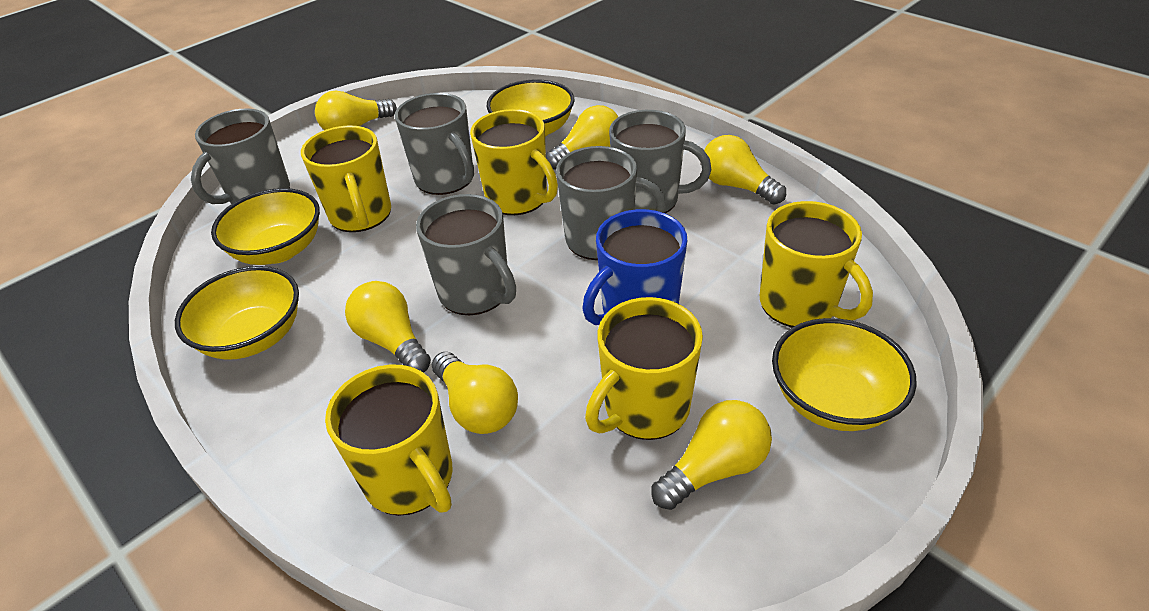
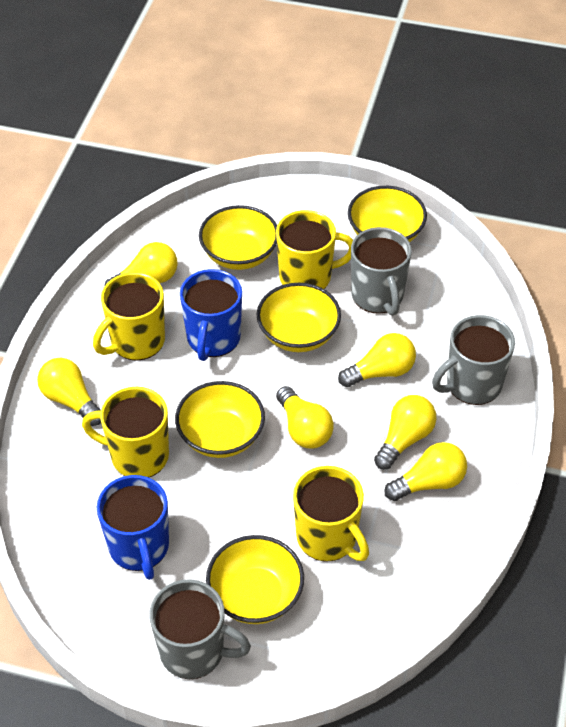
blue mug: [583,209,687,325] = 1 -> [97,475,169,580] [180,269,242,361] = 2
grey mug: [191,109,290,204] [395,93,474,195] [416,194,516,315] [556,146,666,260] [609,110,711,214] = 5 -> [149,579,251,679] [351,227,412,316] [432,315,515,405] = 3
yellow bowl: [175,266,299,360] [211,188,320,265] [487,79,575,137] [772,318,917,431] = 4 -> [175,381,265,458] [199,205,277,270] [206,535,304,624] [257,283,341,352] [348,186,427,242] = 5
yellow mug: [301,125,391,232] [325,365,453,516] [470,109,558,215] [585,297,703,440] [760,201,873,327] = 5 -> [82,387,169,478] [93,272,165,361] [276,210,353,289] [293,466,369,562] = 4

